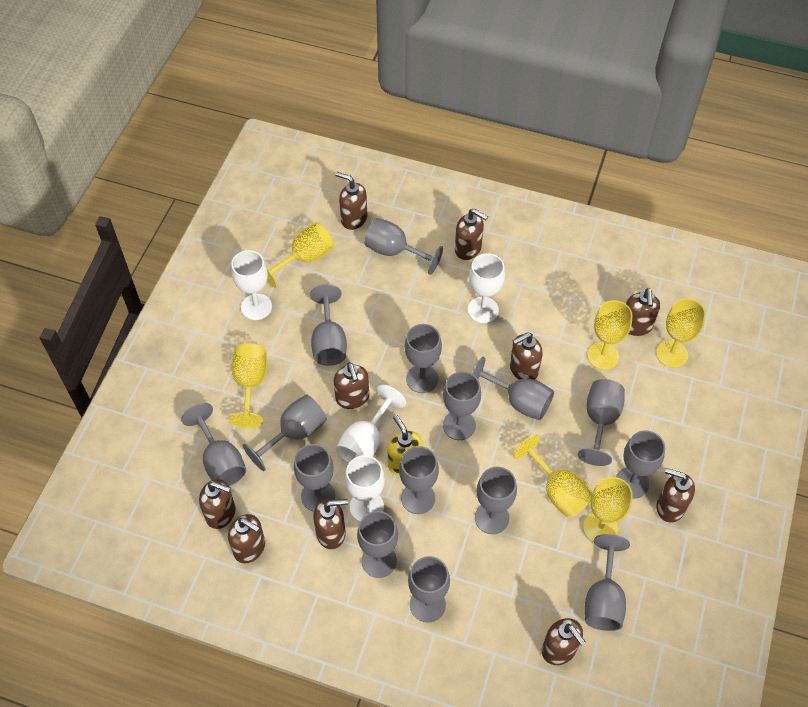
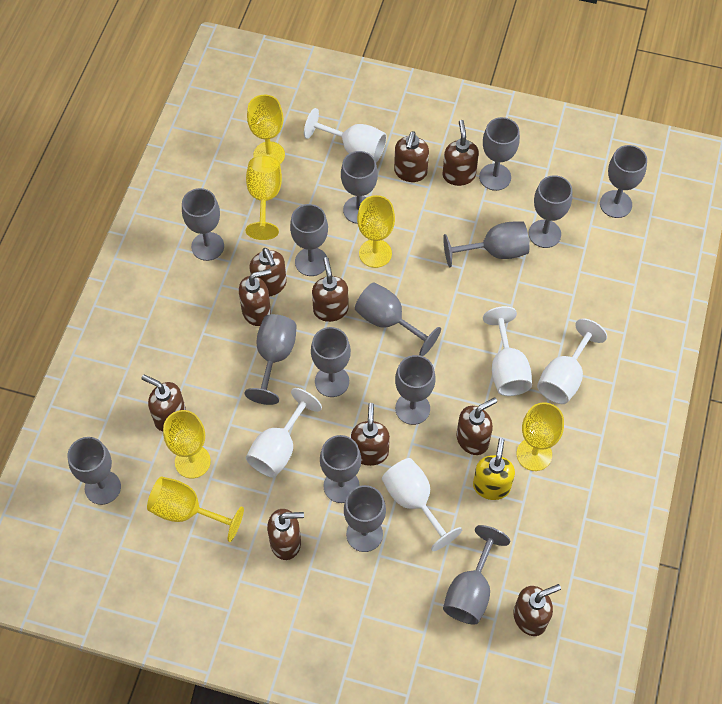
white goblet: [231,250,272,320] [336,385,406,463] [345,455,385,522] [468,253,505,323] = 4 -> [246,388,322,478] [304,108,387,163] [382,458,463,551] [483,306,532,396] [537,318,607,404] = 5

